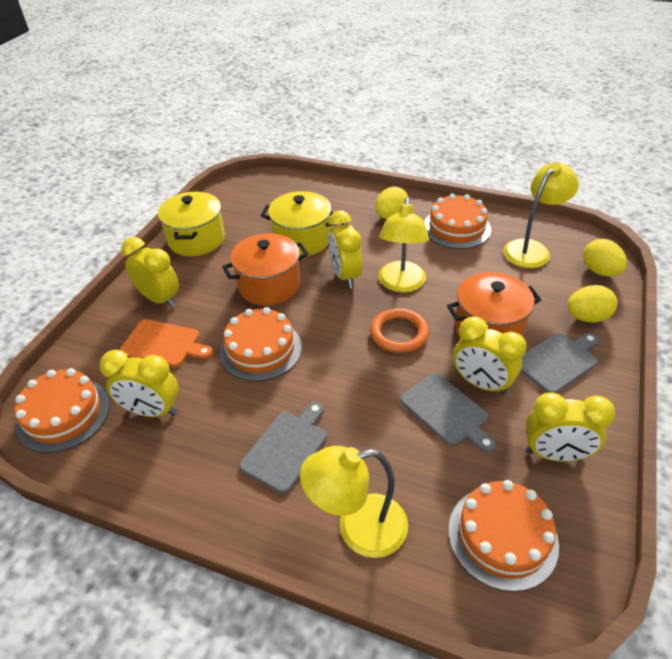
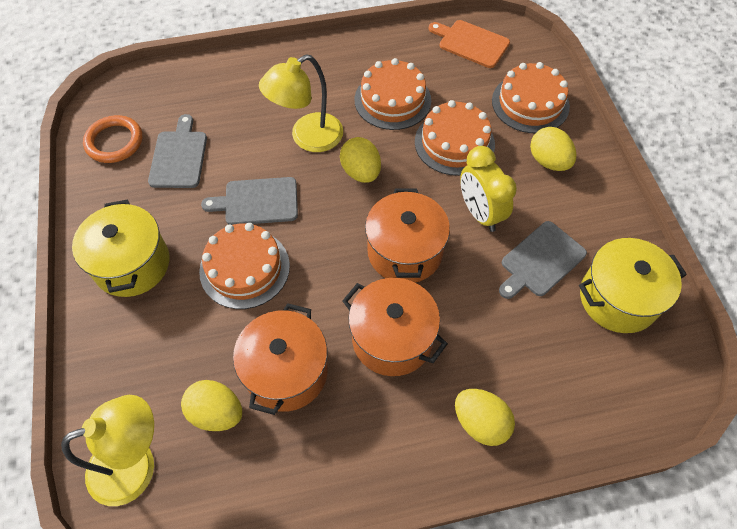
orange pot: [222,233,309,306] [447,272,541,337] = 2 -> [233,303,328,415] [342,278,448,376] [365,188,450,283] = 3
yellow clock: [99,350,179,417] [121,237,179,308] [328,210,362,288] [453,317,527,395] [526,392,616,462] = 5 -> [460,146,517,232] = 1
yellow egg: [375,186,409,219] [567,285,618,323] [583,239,627,276] = 3 -> [181,380,242,431] [340,137,381,183] [455,389,515,446] [530,127,576,171] = 4
yellow lamp: [300,446,408,558] [379,197,429,292] [503,162,579,268] = 3 -> [61,395,154,506] [259,54,343,152] = 2

